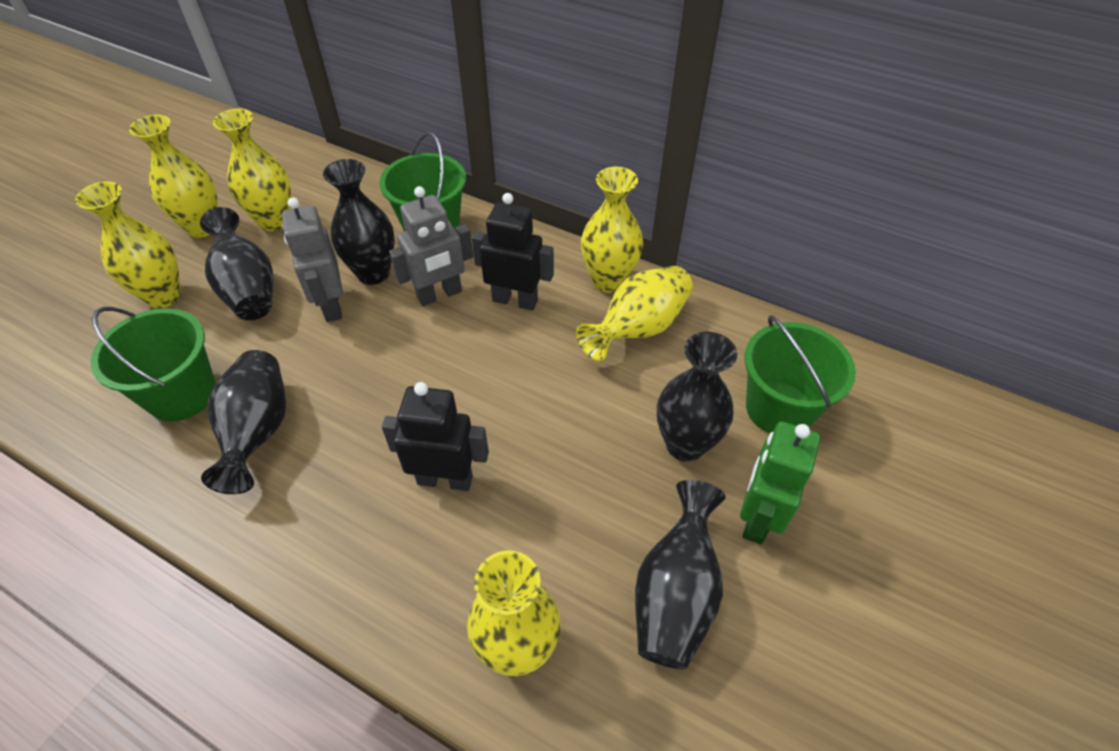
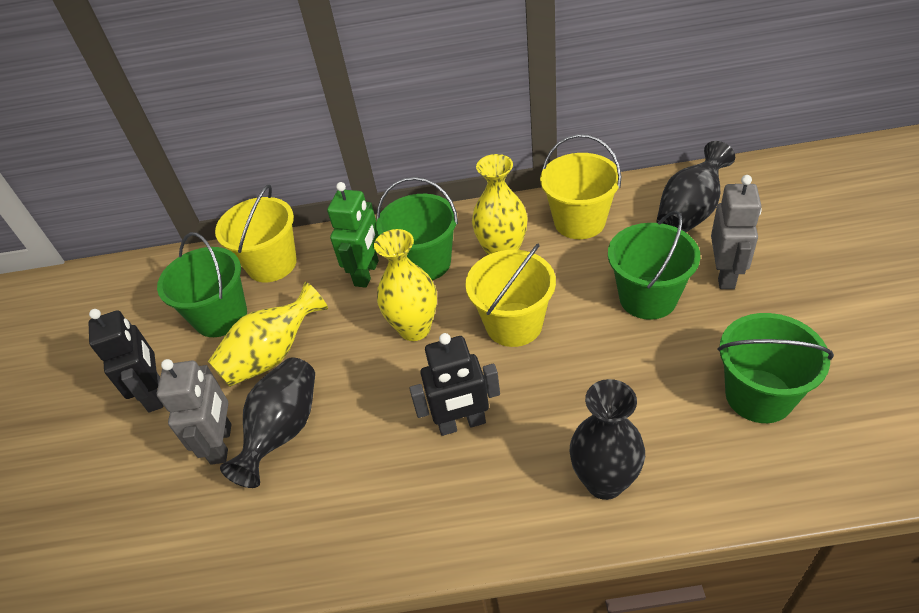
black vase: [200,207,273,320] [201,350,286,494] [323,159,395,285] [635,480,726,670] [657,332,737,462] = 5 -> [220,358,315,488] [570,379,645,500] [657,141,735,232] = 3
green bucket: [90,307,216,422] [379,132,466,232] [745,315,856,434] = 3 -> [157,232,247,337] [376,177,458,280] [608,211,700,320] [718,313,834,423] = 4
yellow bucket: none = 0 -> [215,185,297,282] [465,244,556,347] [540,134,621,239] = 3
yellow vase: [75,182,181,308] [129,115,218,238] [213,109,291,231] [467,550,561,676] [576,266,693,361] [581,167,643,293] = 6 -> [208,282,328,387] [374,229,437,341] [472,154,528,255] = 3

